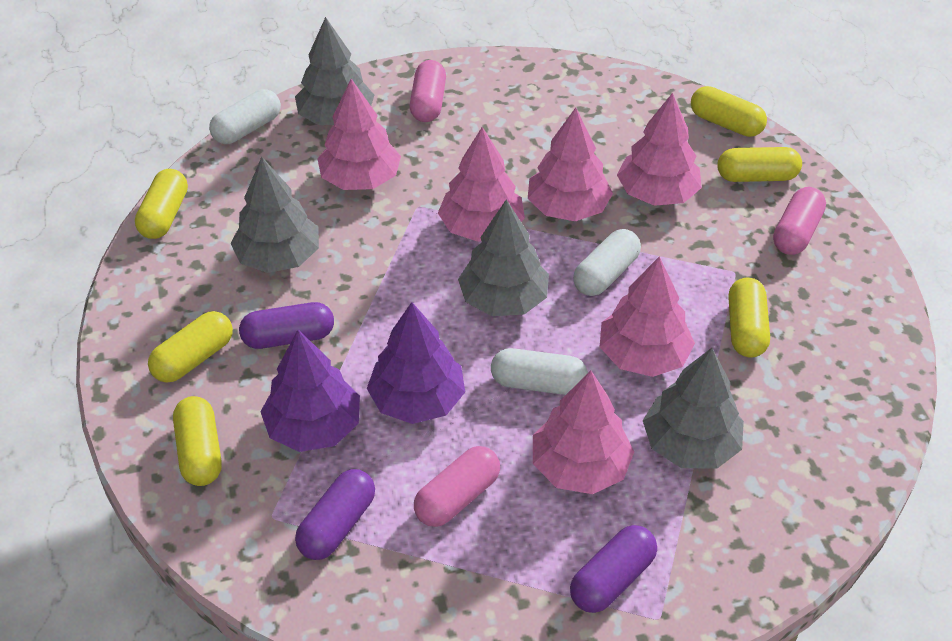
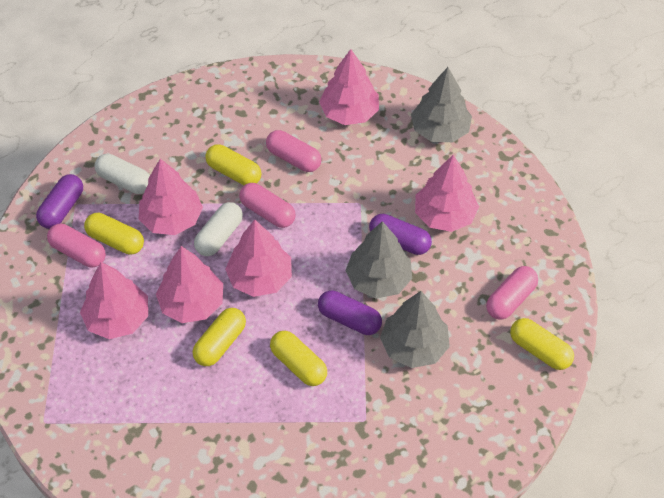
grey tree: [230,157,319,273] [295,17,374,125] [458,199,549,316] [643,348,744,468] = 4 -> [345,221,412,299] [380,291,450,368] [411,67,472,142] = 3
pink capsule: [410,60,446,122] [414,446,500,527] [773,187,826,255] = 3 -> [47,224,106,267] [239,183,296,228] [266,130,322,172] [486,266,538,320] = 4
purple tree: [260,330,360,452] [367,302,465,424] = 2 -> none = 0
white capsule: [209,89,281,144] [491,348,588,395] [573,229,641,296] = 3 -> [95,154,150,194] [194,202,243,256] = 2
yellow capsule: [135,169,188,239] [148,311,233,383] [173,396,222,486] [691,86,767,137] [717,147,802,182] [729,278,770,358] = 6 -> [84,213,144,255] [193,308,246,366] [205,144,261,185] [270,331,327,386] [510,318,574,370] = 5

